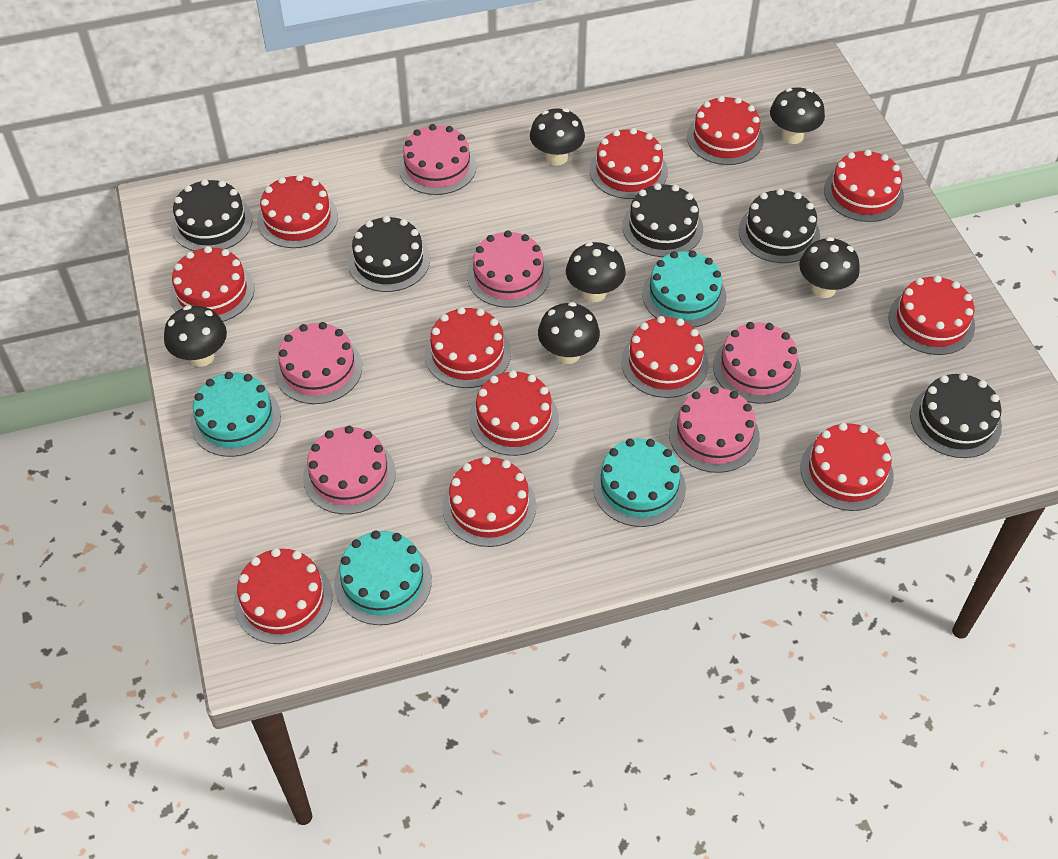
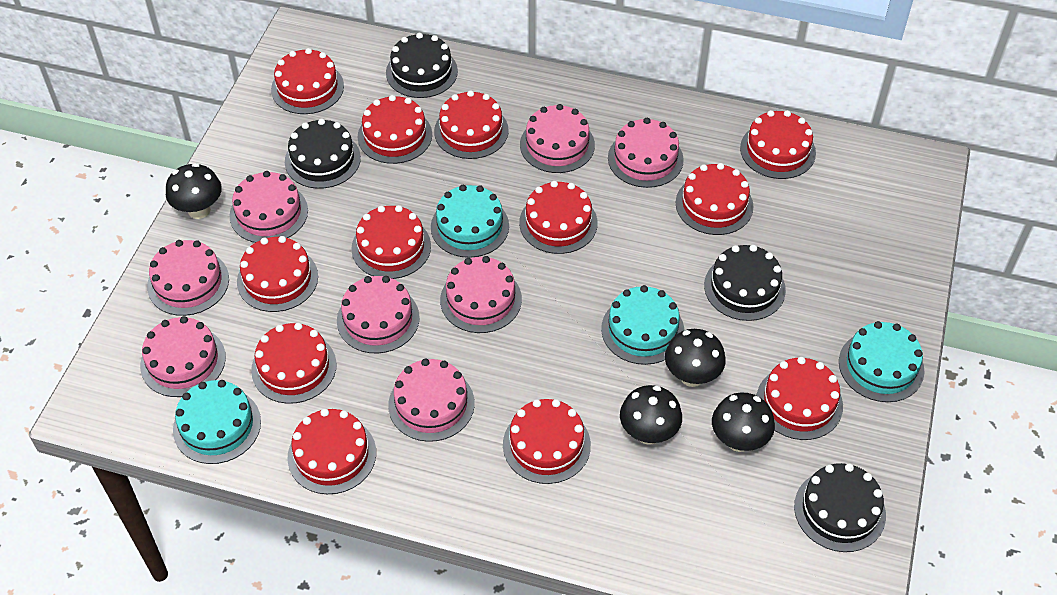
black cake: [171,179,253,251] [348,216,430,292] [622,183,703,257] [739,189,820,263] [910,373,1002,458] = 5 -> [285,119,361,189] [386,33,458,98] [704,245,786,321] [794,463,886,552] = 4
black mushroom: [164,306,227,367] [530,108,585,166] [538,302,600,364] [566,242,626,302] [770,87,825,144] [799,237,860,298] = 6 -> [166,163,222,219] [620,385,682,445] [665,329,726,387] [712,392,775,452] = 4
pink cake: [275,322,362,404] [303,426,396,514] [398,124,477,195] [467,230,550,308] [669,386,760,473] [713,322,801,404] = 6 -> [140,316,226,397] [147,240,229,316] [230,171,308,243] [337,276,420,353] [388,359,475,442] [440,256,522,333] [520,104,595,173] [608,118,684,188] = 8

